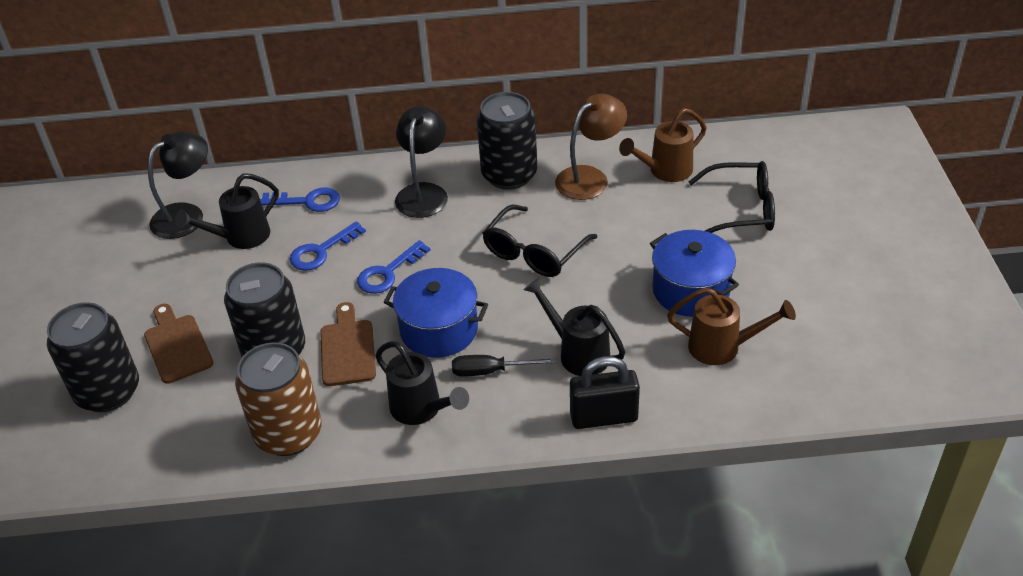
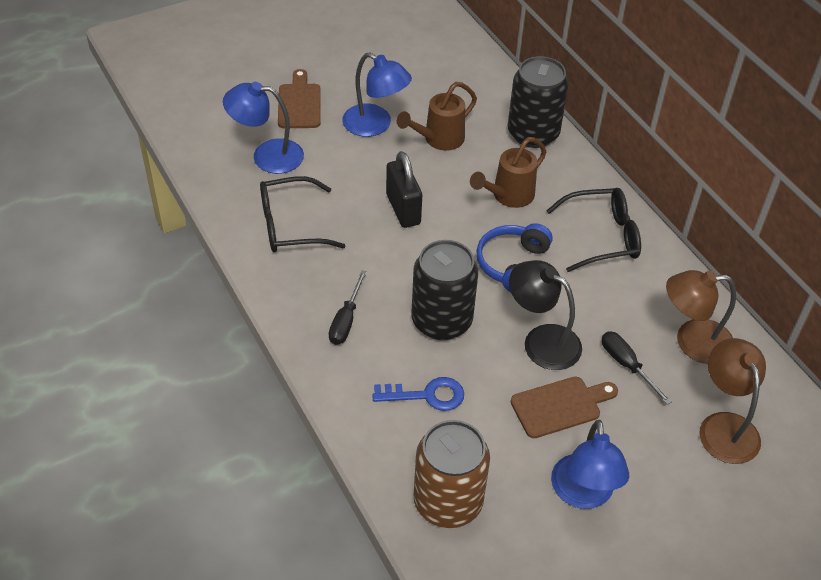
black can: [47,302,139,412] [224,262,305,357] [477,92,537,190] = 3 -> [411,240,478,340] [508,56,569,148] = 2
black lamp: [148,132,208,239] [395,106,448,218] = 2 -> [509,260,582,370] = 1
black screwdriver: [452,355,556,377] = 1 -> [329,270,367,345] [602,331,672,405] = 2
black watering can: [175,173,279,249] [375,341,469,425] [524,277,625,376] = 3 -> none = 0
blue headphones: none = 0 -> [476,223,553,292] = 1
blue key: [260,187,340,212] [290,221,366,271] [357,240,430,294] = 3 -> [372,377,464,411] = 1
blue lamp: none = 0 -> [223,82,304,174] [342,53,412,137] [551,420,629,509] = 3
blue pot: [384,268,488,358] [650,230,739,317] = 2 -> none = 0
brown lamp: [555,94,627,200] = 1 -> [666,270,736,364] [699,338,766,464] = 2

